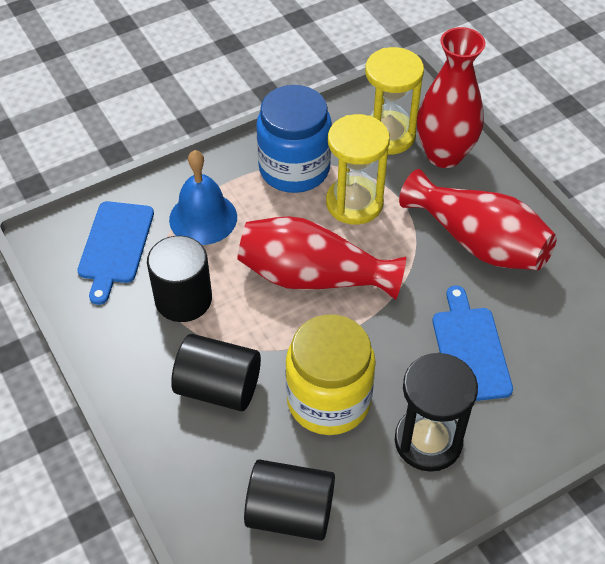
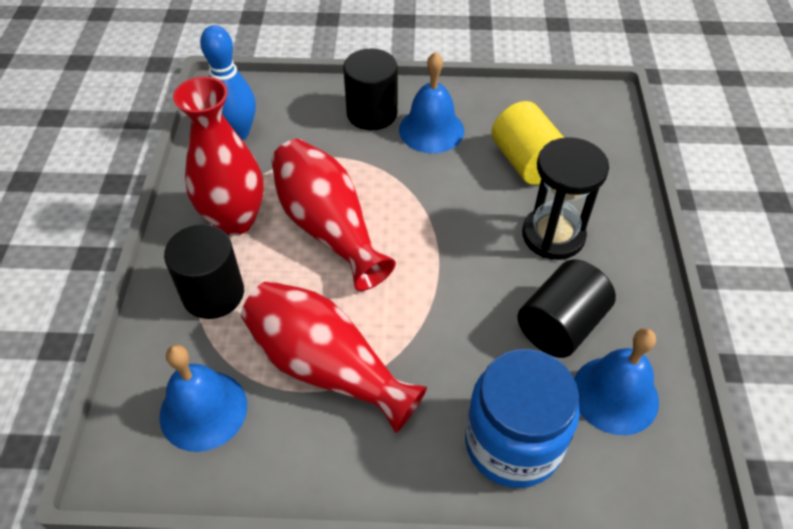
blue bell: [169,150,237,245] = 1 -> [159,345,247,452] [399,52,464,153] [574,328,659,435] = 3
blue bowling pin: none = 0 -> [200,25,256,140] = 1
blue cutting board: [77,201,154,305] [432,286,513,401] = 2 -> none = 0
yellow cylinder: none = 0 -> [491,101,564,185] = 1
yellow hourglass: [326,114,390,225] [365,47,424,155] = 2 -> none = 0
yellow jar: [285,314,376,435] = 1 -> none = 0

